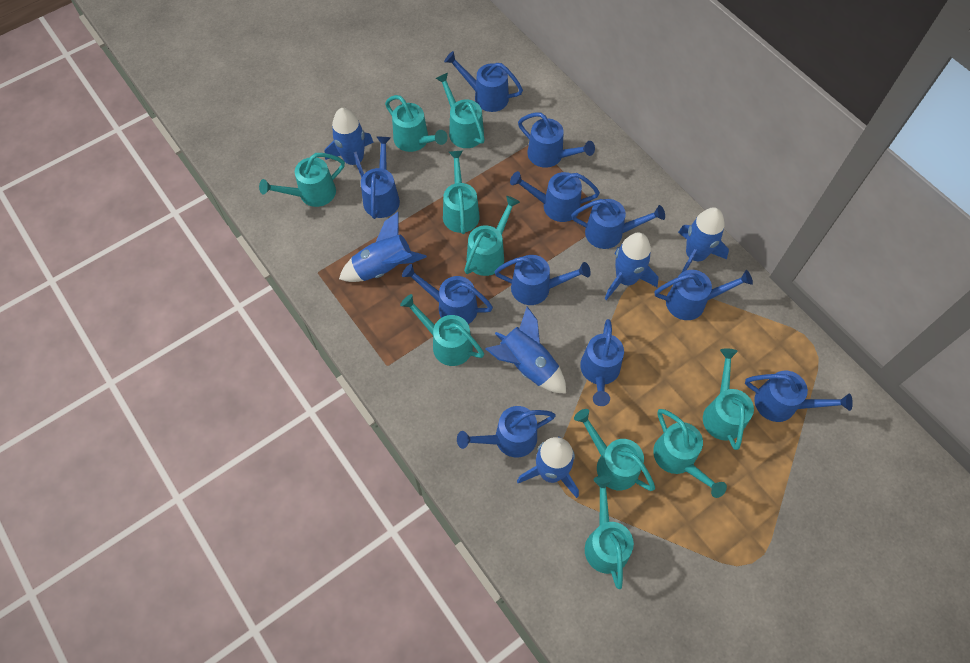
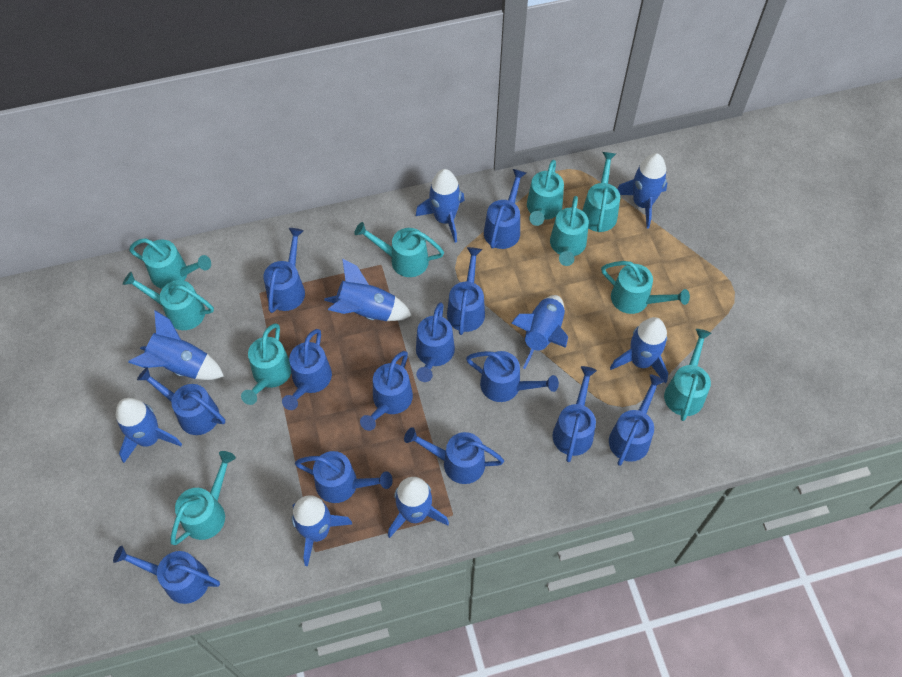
blue rocket: [325,108,374,178] [339,212,427,282] [486,307,566,394] [517,436,579,498] [604,232,659,300] [678,207,729,273] = 6 -> [116,398,182,463] [128,310,224,380] [291,495,352,566] [324,258,412,321] [388,477,449,538] [416,169,465,243] [511,295,568,369] [610,317,668,383] [617,153,667,229] = 9
blue watering can: [361,136,400,219] [402,264,493,324] [444,51,523,112] [457,406,556,457] [495,255,591,305] [510,171,600,222] [518,112,595,168] [571,199,665,249] [580,319,624,406] [655,270,753,320] [745,371,853,422] = 11 -> [113,545,220,604] [137,367,225,435] [264,228,305,313] [282,329,332,410] [295,451,393,503] [360,351,413,431] [404,427,504,484] [416,302,455,382] [447,247,485,335] [466,351,559,402] [484,169,526,249] [552,366,597,462] [609,374,665,466] = 13

